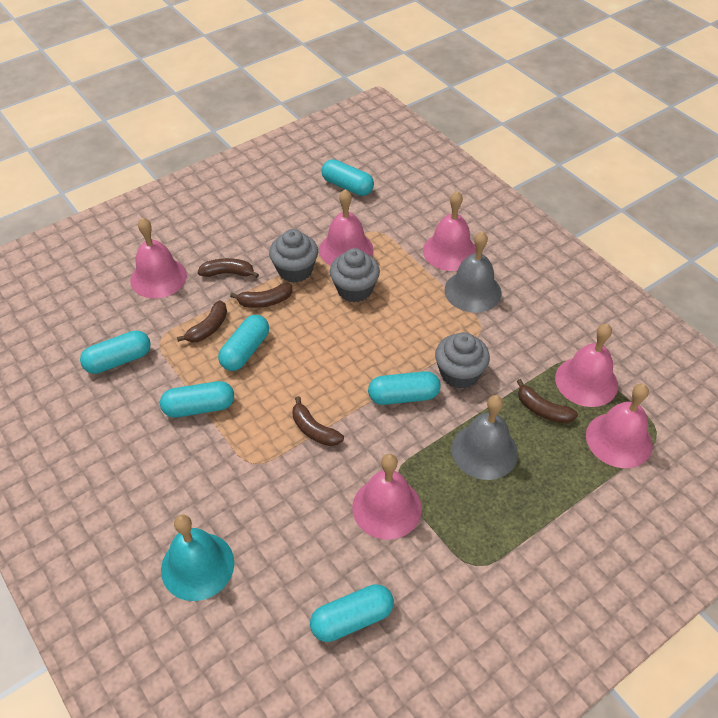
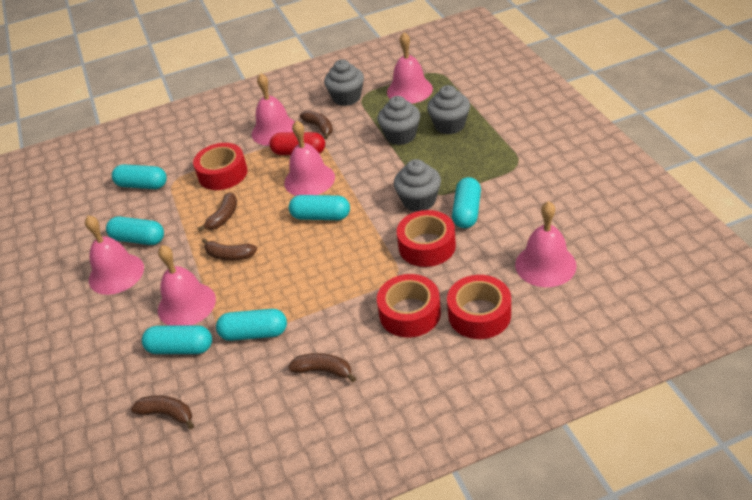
grey bell: [445,231,501,313] [452,395,518,480] = 2 -> none = 0
grey cupcake: [269,229,318,283] [330,248,380,302] [435,332,490,389] = 3 -> [324,59,364,106] [377,96,420,145] [394,159,441,212] [427,85,470,135] = 4
red capsule: none = 0 -> [269,132,325,155] = 1
red tape: none = 0 -> [193,143,247,190] [377,274,441,338] [397,210,456,267] [447,275,511,339] = 4
turquoise bell: [161,514,234,601] = 1 -> none = 0

